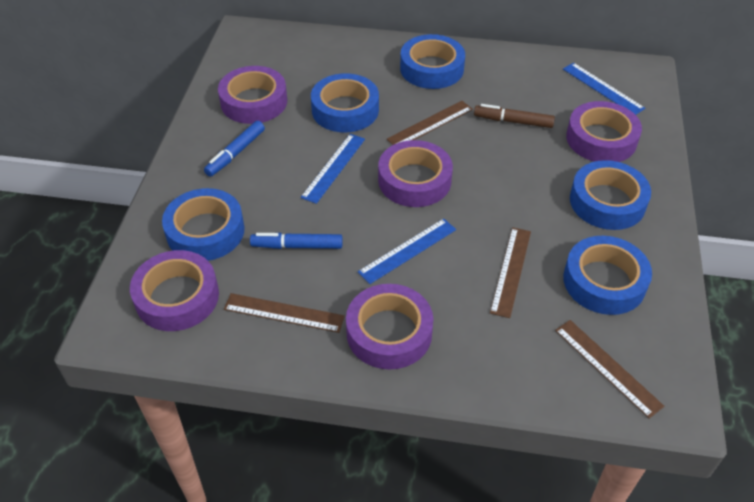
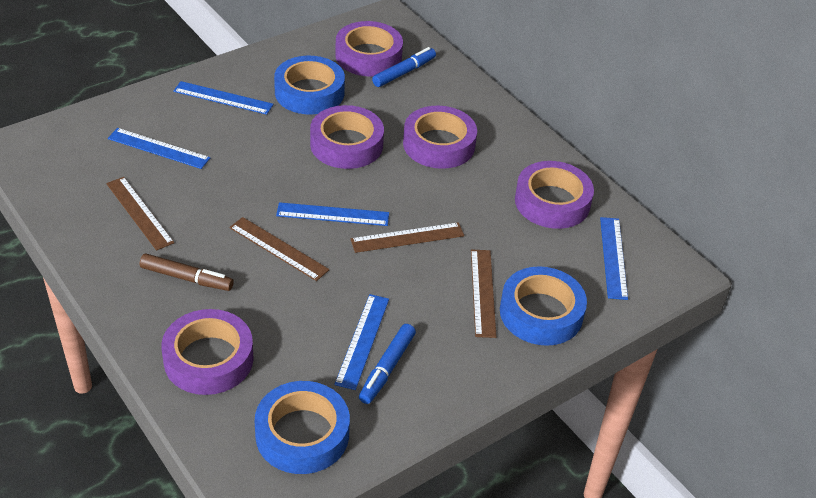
blue ruler: [301,134,365,204] [358,219,456,284] [563,63,645,115] = 3 -> [108,128,210,169] [173,81,274,115] [276,202,389,226] [334,294,389,390] [600,217,628,300] = 5
blue tape: [162,188,244,261] [311,73,379,132] [400,34,465,89] [563,236,652,315] [570,160,651,230] = 5 -> [255,381,350,474] [274,56,345,115] [500,266,587,346] = 3

